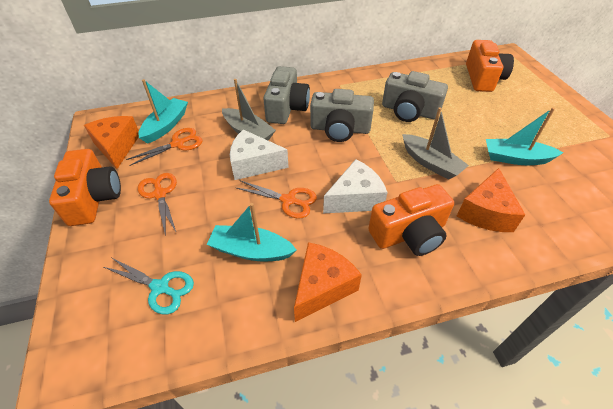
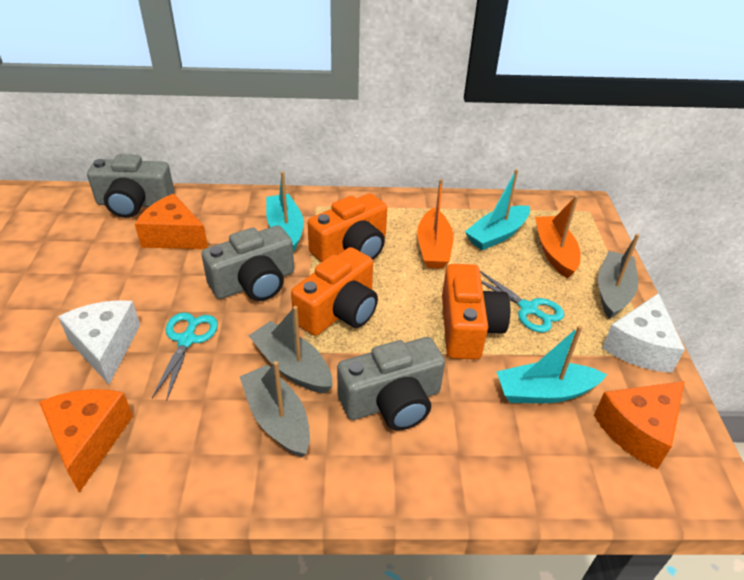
grey boat: [222,79,276,140] [402,107,469,179] = 2 -> [240,361,310,458] [248,306,333,393] [598,234,640,319] = 3
orange boat: none = 0 -> [417,179,453,269] [535,196,580,279] = 2
orange scissors: [126,128,202,166] [138,173,177,236] [236,180,317,219] = 3 -> none = 0
turquoise scissors: [104,258,194,314] = 1 -> [152,312,218,401] [480,271,564,333] = 2

